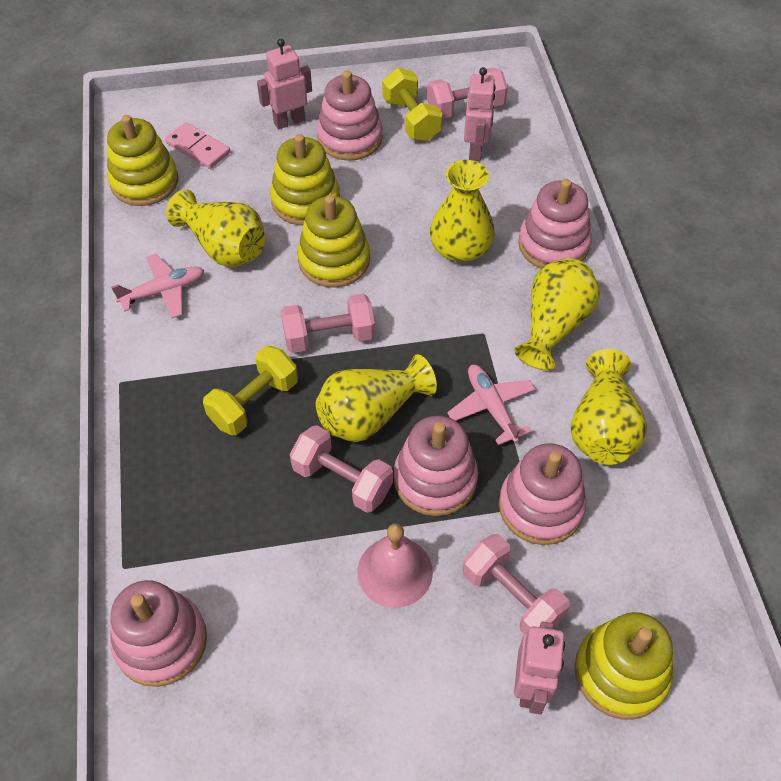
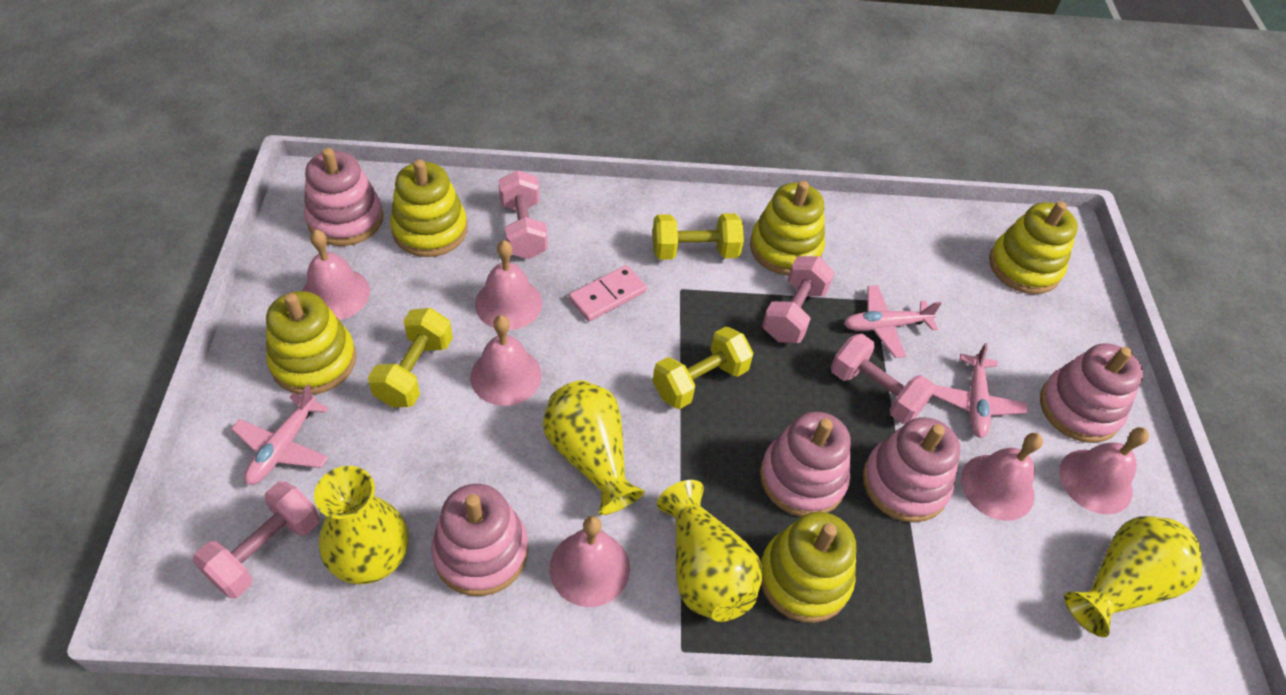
pink bell: [358,523,433,608] = 1 -> [302,229,370,320] [470,315,542,406] [475,240,542,330] [550,516,630,607] [961,433,1043,521] [1059,427,1149,515] = 6
pink plane: [111,254,204,318] [447,365,536,445] = 2 -> [231,384,329,485] [844,285,942,358] [932,343,1028,438] = 3
pink robot: [257,39,312,129] [464,67,496,161] [514,622,565,714] = 3 -> none = 0
yellow dumbbell: [203,346,298,435] [382,68,443,141] = 2 -> [368,308,453,407] [653,213,744,260] [653,327,754,409] = 3
yellow stacking toy: [107,115,178,206] [270,134,340,226] [297,195,370,288] [574,612,673,720] = 4 -> [266,291,356,395] [390,159,467,257] [750,181,825,275] [761,512,856,623] [989,201,1078,294] = 5
yellow vase: [166,189,265,267] [316,354,437,442] [430,160,495,262] [515,258,600,370] [571,349,647,465] = 5 -> [314,466,409,584] [543,380,645,515] [657,480,763,622] [1064,516,1202,637] = 4

